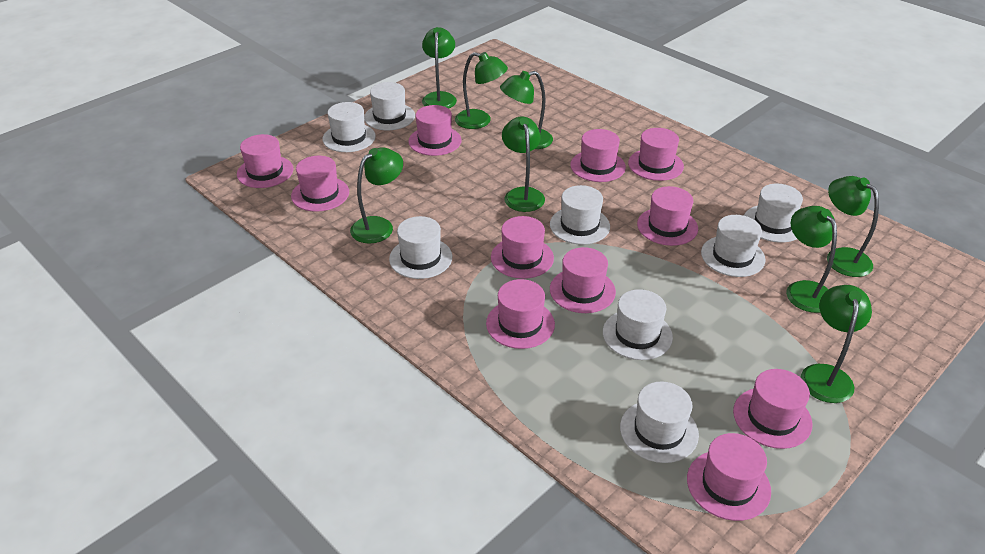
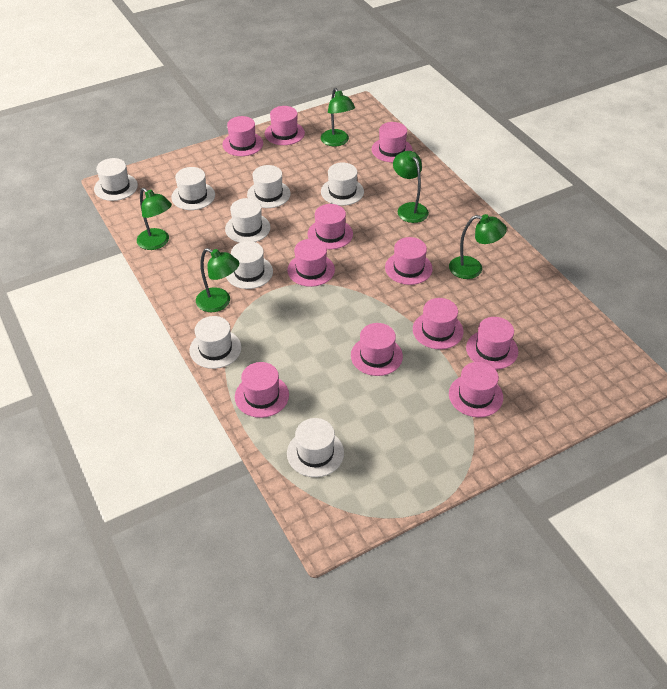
green lamp: [350,147,403,243] [422,27,457,109] [455,52,508,129] [500,71,553,149] [502,117,545,212] [786,206,837,313] [801,285,872,403] [827,176,879,277] = 8 -> [137,188,172,250] [196,248,239,312] [321,88,355,146] [393,151,429,223] [449,214,507,279] = 5

